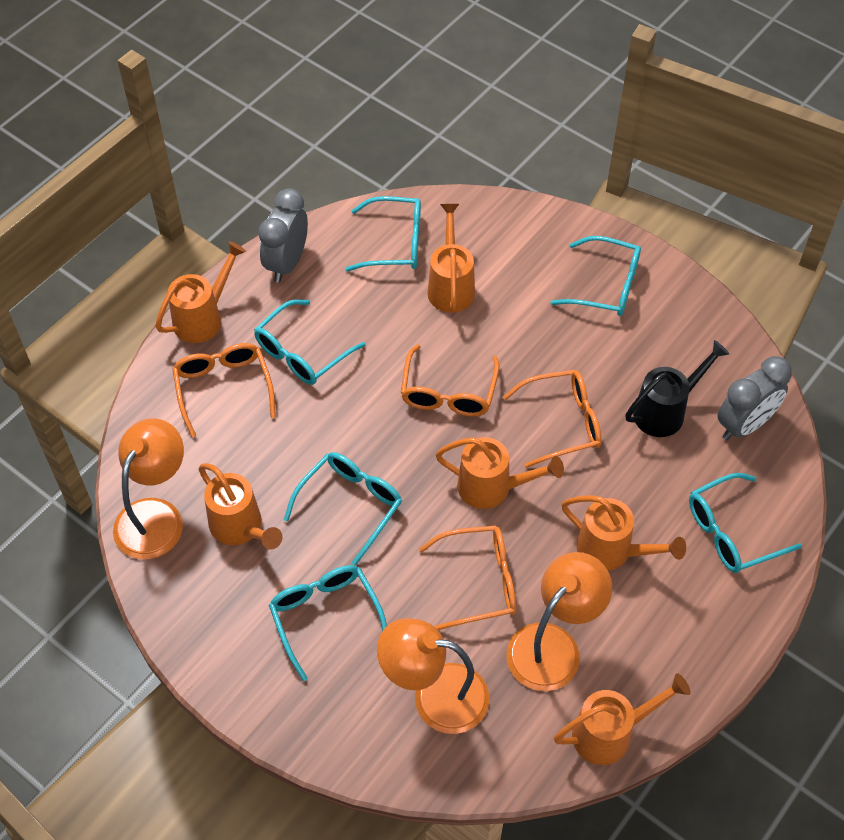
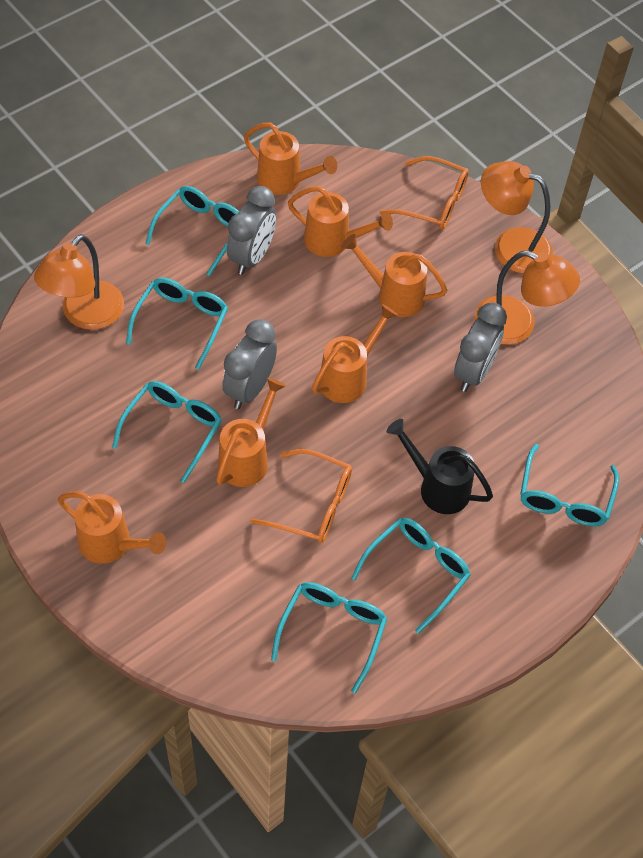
grey clock: [258,188,308,283] [717,356,792,440] = 2 -> [222,319,277,409] [227,186,276,275] [454,303,507,392] = 3
orange glasses: [172,343,276,438] [401,344,499,417] [419,525,516,630] [503,370,602,468] = 4 -> [250,449,352,543] [380,156,469,230] = 2

